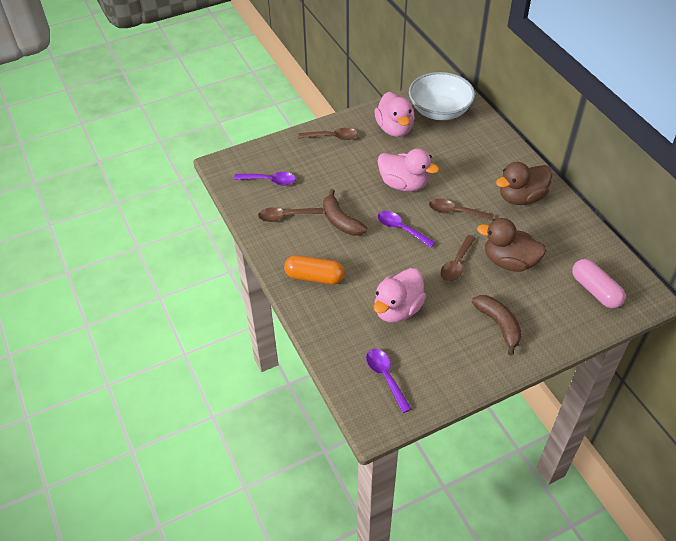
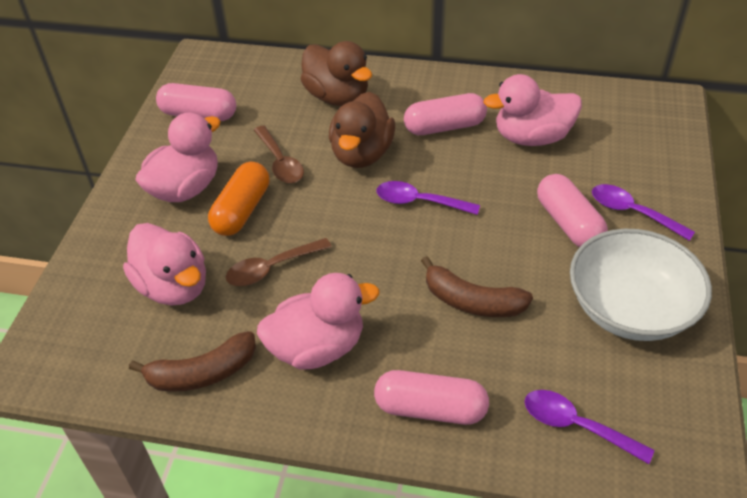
brown spoon: [258,207,323,222] [298,128,358,140] [429,199,494,221] [441,235,476,281] = 4 -> [226,238,332,286] [254,126,304,183] = 2
pink capsule: [572,259,626,308] = 1 -> [156,83,236,121] [374,370,489,425] [404,93,487,135] [537,174,608,247] = 4
pink duck: [374,268,426,323] [375,92,415,137] [377,149,439,192] = 3 -> [123,223,206,305] [135,112,221,202] [257,273,379,369] [483,74,582,146] = 4

